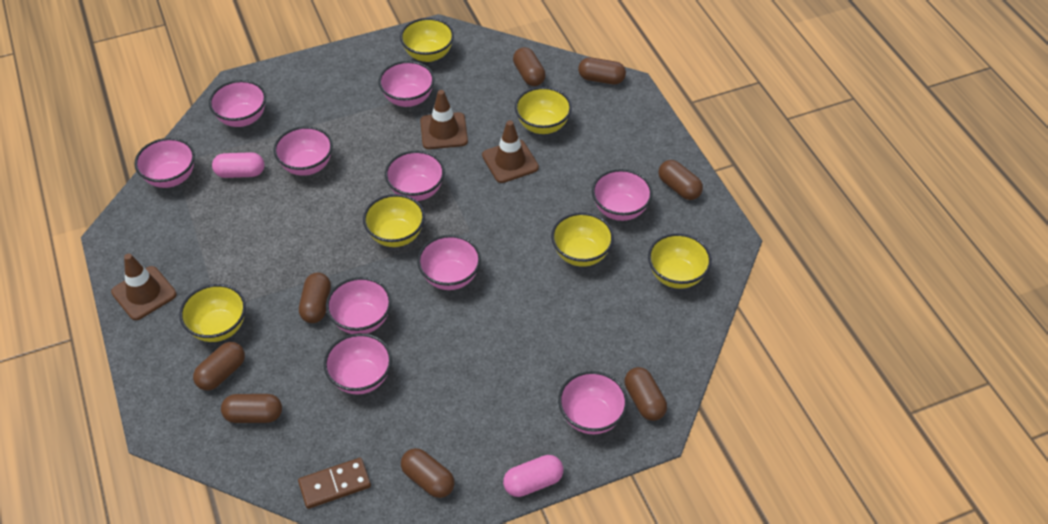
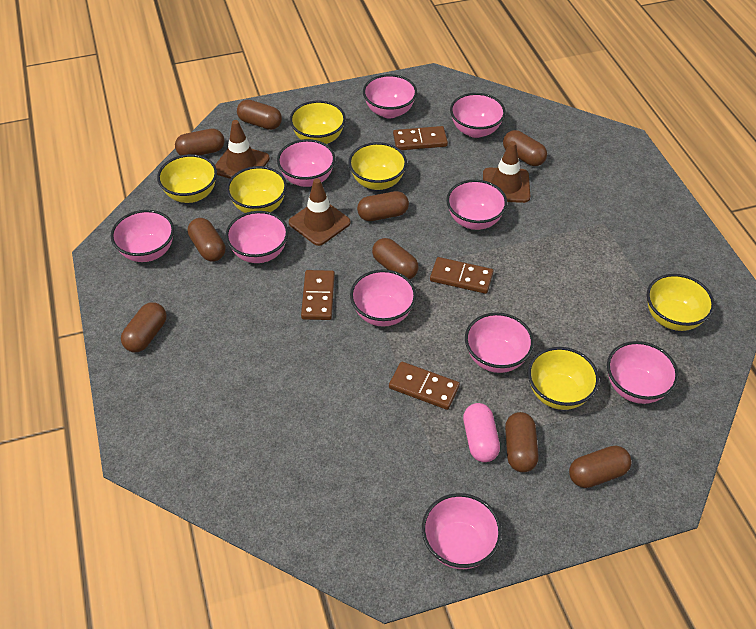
brown capsule: [193,342,245,390] [221,394,282,423] [299,273,331,323] [401,448,455,498] [513,47,546,86] [578,57,626,84] [625,367,667,421] [659,160,703,200] = 8 -> [121,302,167,352] [175,128,225,156] [188,218,225,262] [237,99,282,130] [357,191,409,221] [372,238,418,279] [503,130,547,166] [505,412,539,472] [569,445,632,488] = 9
brown domino: [298,458,371,509] = 1 -> [301,270,335,320] [389,362,460,410] [393,126,448,150] [430,257,494,294] = 4
pink capsule: [212,152,264,178] [503,455,563,497] = 2 -> [463,403,500,462] = 1

